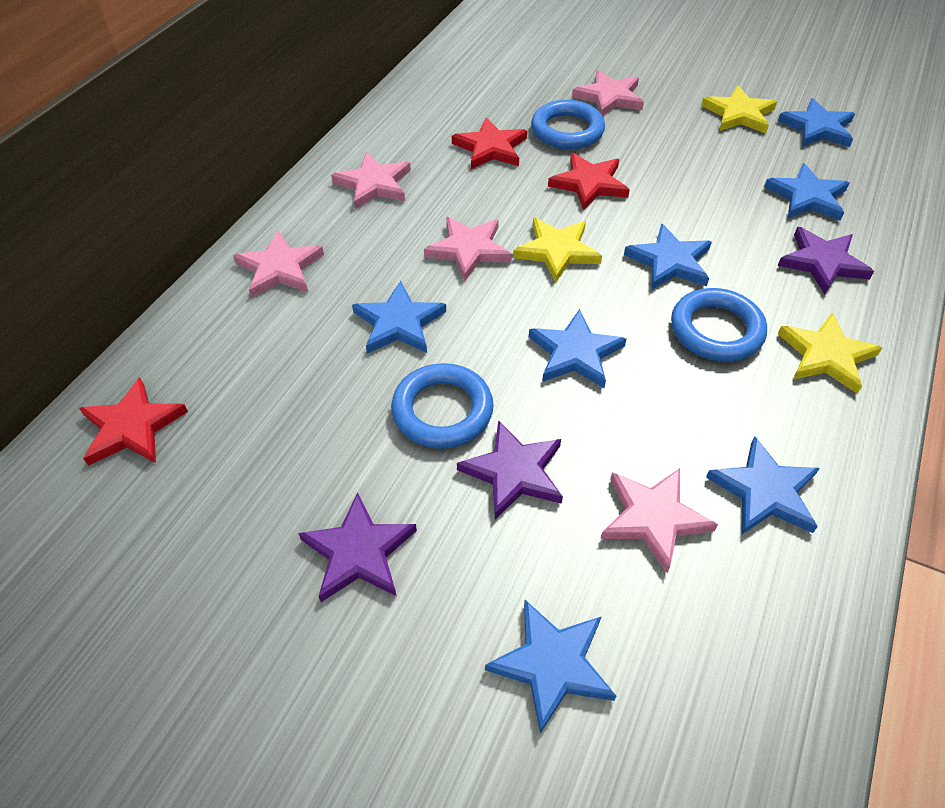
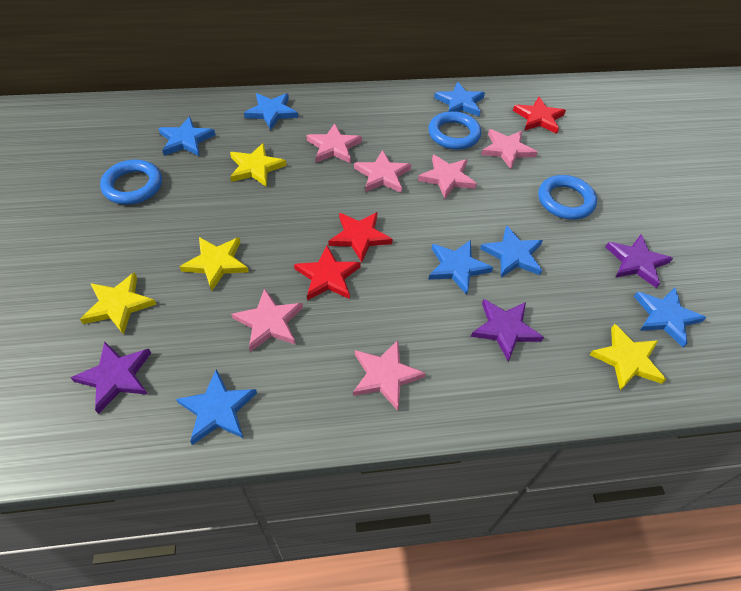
pink star: [233,231,324,298] [331,152,411,209] [424,217,512,281] [572,70,644,116] [601,468,718,573] = 5 -> [231,288,303,352] [306,124,362,163] [353,340,426,411] [354,150,412,193] [418,155,477,199] [481,129,537,169] = 6
yellow star: [513,218,602,283] [701,85,777,133] [778,312,882,394] = 3 -> [80,272,156,335] [180,237,249,291] [230,143,286,187] [590,324,666,390] = 4

